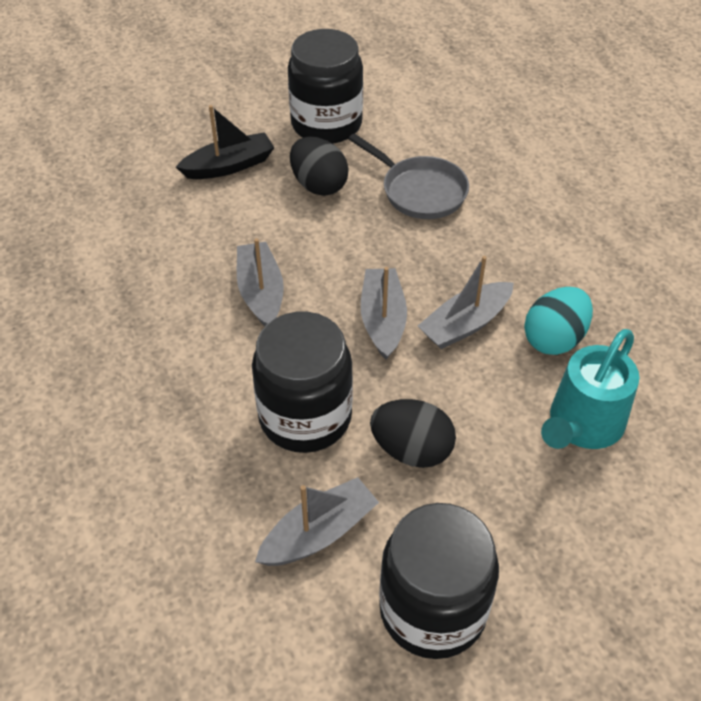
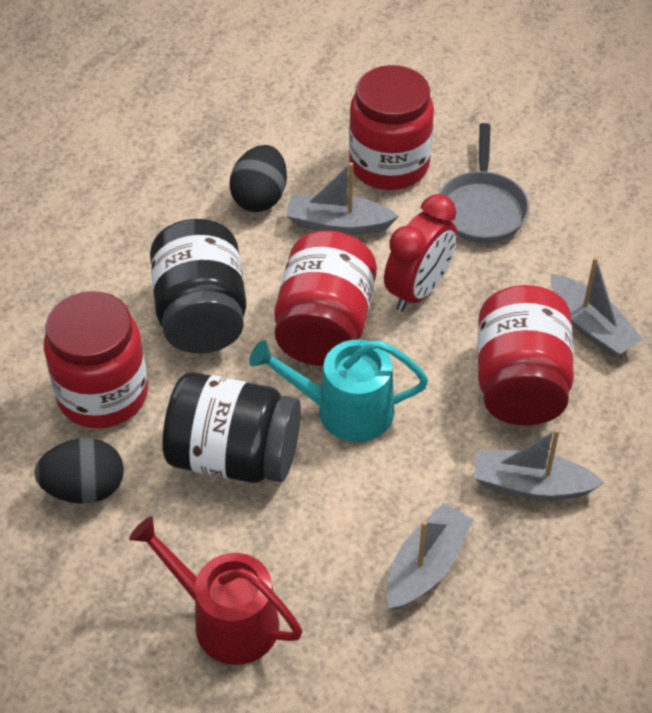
black boat: [176,105,275,179] = 1 -> none = 0
black jar: [252,312,353,453] [288,29,363,144] [379,503,499,659] = 3 -> [150,219,246,353] [162,372,301,483] = 2
red clock: none = 0 -> [384,194,457,312] = 1
red jar: none = 0 -> [44,291,148,429] [274,231,377,366] [349,65,434,190] [478,285,574,425] = 4
red watering can: none = 0 -> [129,516,302,665] = 1
turquoise egg: [524,287,593,355] = 1 -> none = 0

